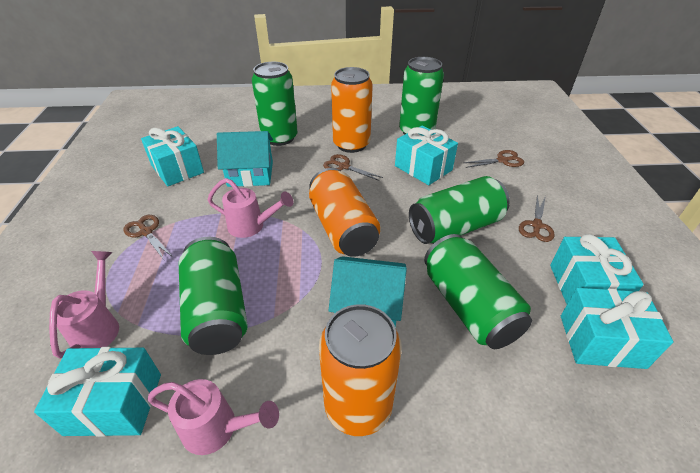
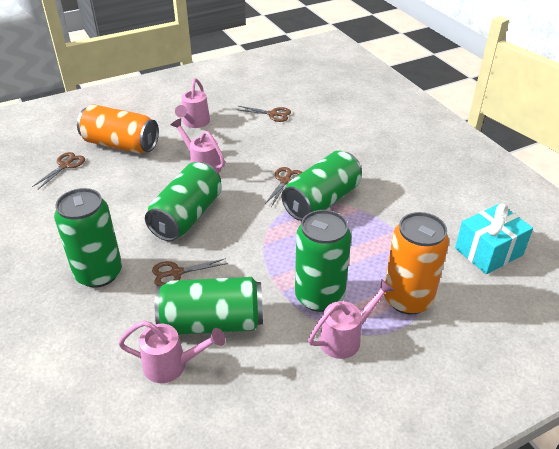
orange can: [309,168,381,257] [319,304,402,436] [331,67,373,153] = 3 -> [77,104,159,154] [384,212,449,315] = 2
pink watering can: [49,251,119,358] [148,379,279,455] [208,178,294,238] = 3 -> [118,321,225,383] [171,118,225,173] [175,78,210,128] [308,279,395,359] = 4
turquoise gift: [34,347,161,437] [141,126,204,187] [395,125,458,185] [550,234,644,304] [561,288,673,369] = 5 -> [455,204,533,274] = 1
turquoise house: [217,131,273,187] [329,256,407,327] = 2 -> none = 0

